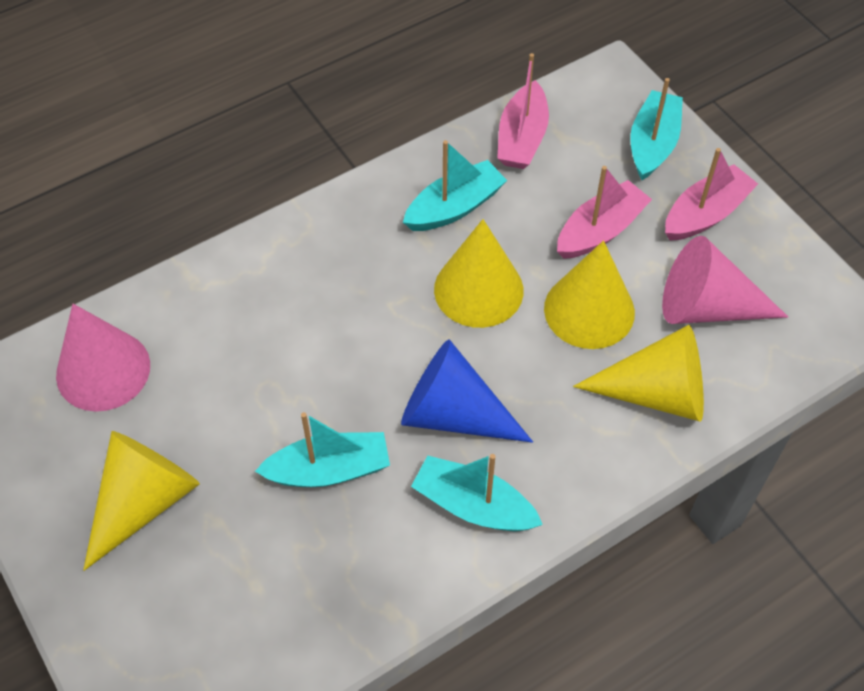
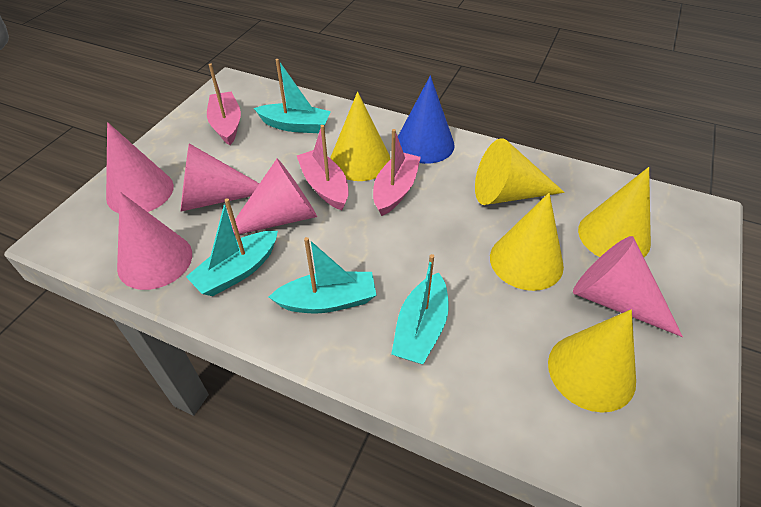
pink cone: [56,304,150,412] [662,236,788,324] = 2 -> [106,122,174,213] [117,192,192,290] [181,143,260,211] [231,158,317,235] [573,236,683,337] = 5
yellow cone: [83,431,200,571] [434,219,524,328] [544,241,635,349] [573,325,704,422] = 4 -> [330,92,390,181] [475,138,565,205] [490,193,564,291] [548,310,636,413] [578,167,651,257] = 5

